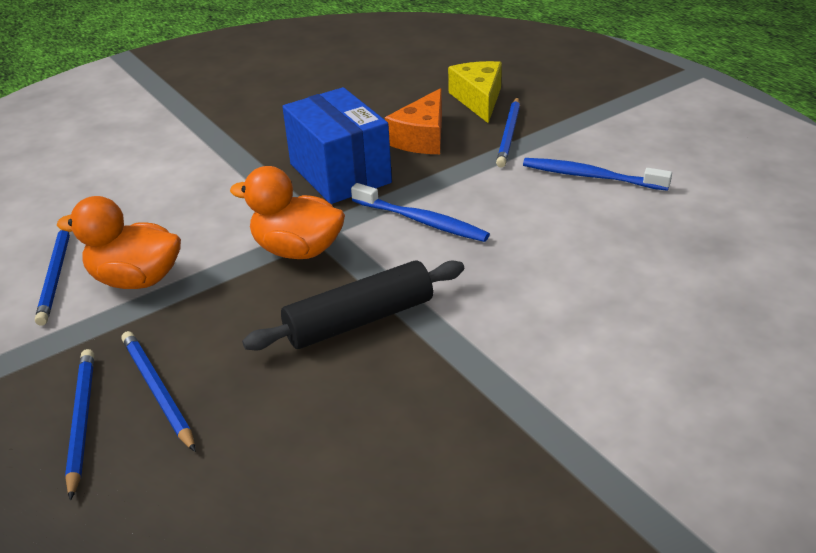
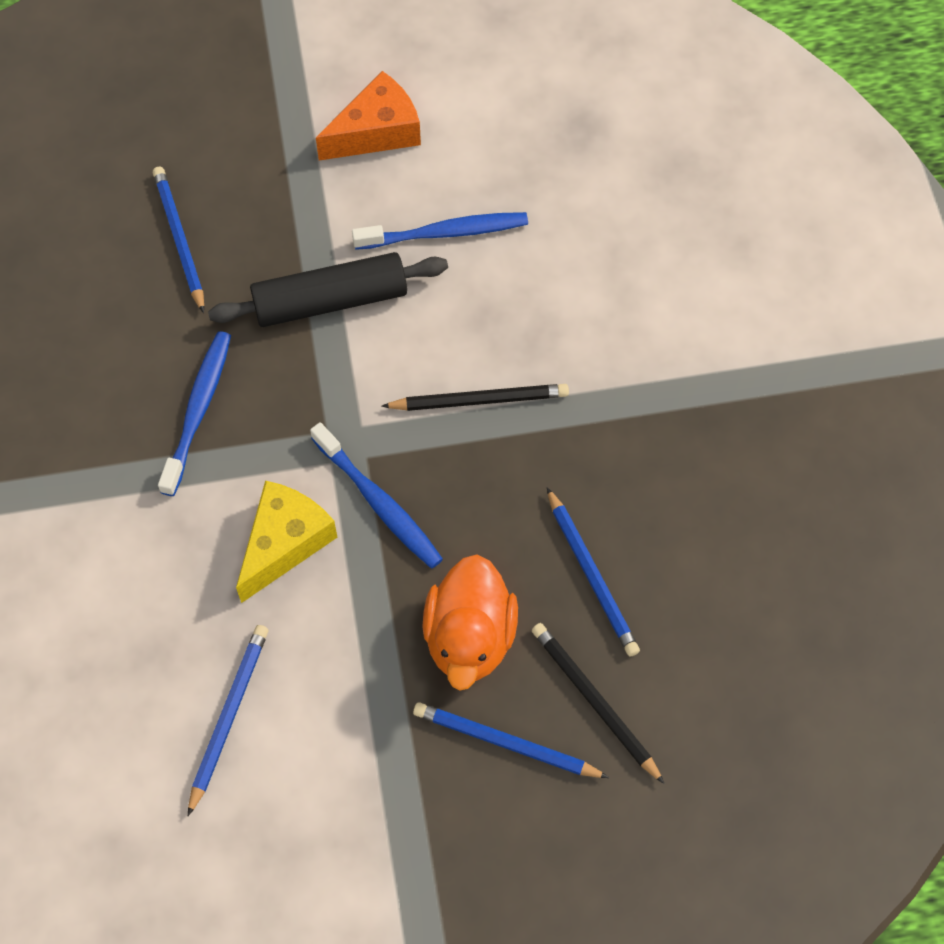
black pencil: none = 0 -> [381,384,569,411] [532,623,664,784] = 2
blue box: [282,87,392,204] = 1 -> none = 0
blue toothbrush: [351,183,490,242] [523,158,672,191] = 2 -> [158,331,231,496] [310,422,443,569] [352,212,528,250] = 3
orange duck: [57,196,181,289] [230,166,345,259] = 2 -> [423,555,518,690] = 1

